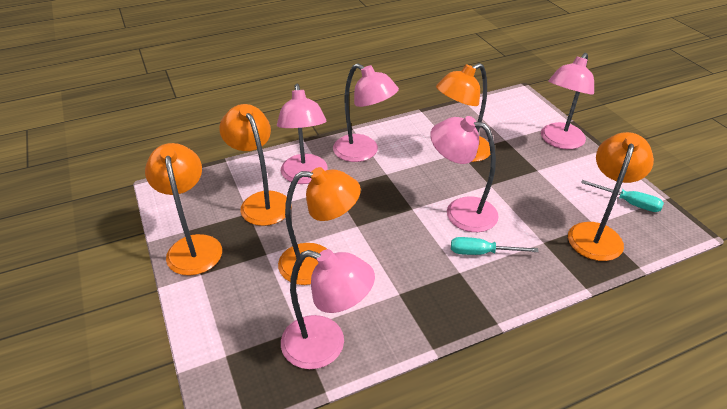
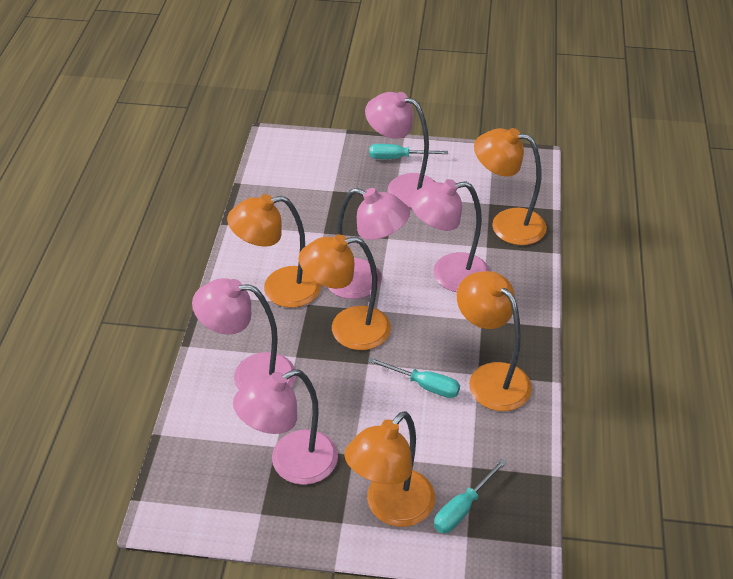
turquoise screwdriver: [451,237,539,255] [581,180,664,212] = 2 -> [368,357,460,398] [369,144,448,159] [434,459,507,533] = 3

